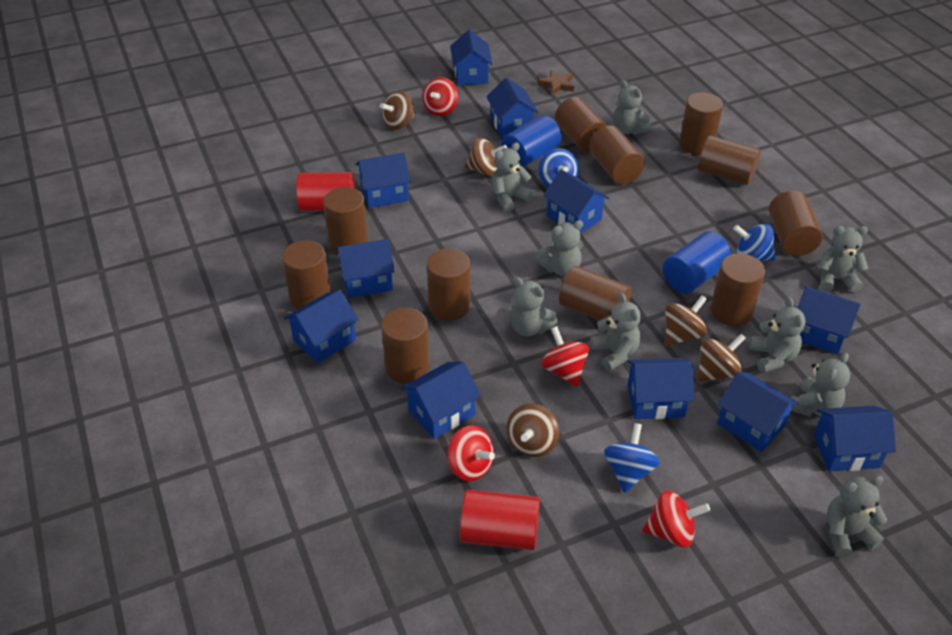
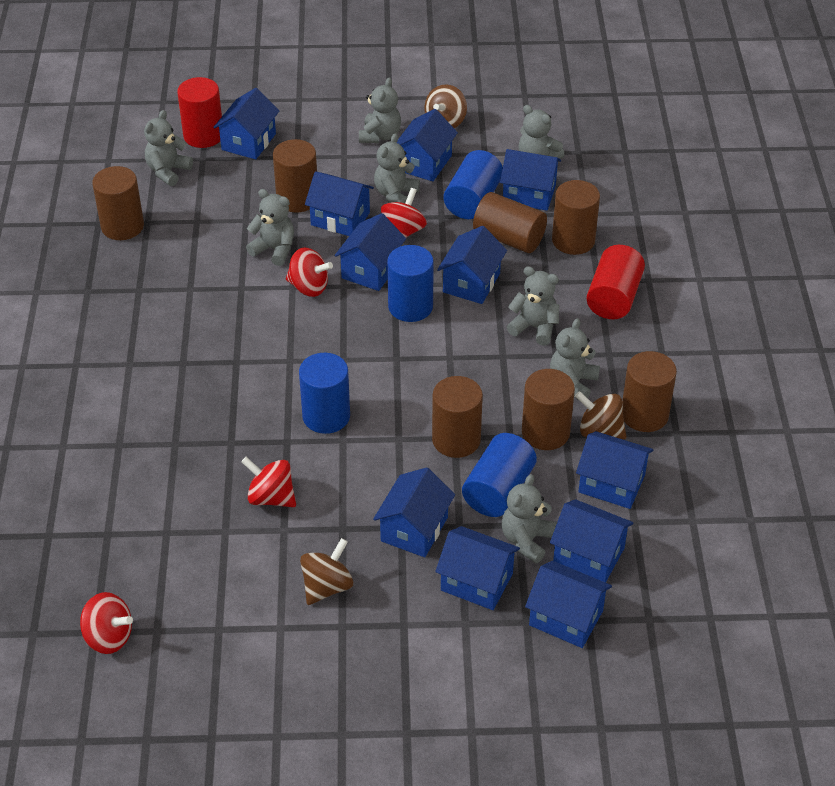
blue cylinder: [501,115,561,167] [663,231,731,294] = 2 -> [299,353,350,434] [387,245,434,322] [444,150,503,219] [462,433,537,517] = 4
blue spinning top: [539,148,579,187] [604,423,660,493] [733,224,776,261] = 3 -> none = 0
brown cylinder: [282,240,331,310] [323,187,369,254] [381,308,430,384] [427,248,470,321] [555,97,607,153] [559,266,632,321] [589,126,645,184] [679,92,723,154] [698,135,761,185] [711,253,765,326] [769,191,822,256] = 11 -> [92,166,144,240] [273,139,317,213] [432,376,483,458] [473,192,547,253] [522,369,575,450] [552,180,600,255] [622,351,677,432] = 7
brown spinning top: [380,91,415,130] [465,138,507,176] [507,404,560,457] [665,295,707,346] [697,334,746,382] = 5 -> [300,538,353,605] [424,85,467,128] [575,391,627,439] = 3
brown star: [537,70,574,95] = 1 -> none = 0
grey teddy bear: [492,143,534,212] [510,277,558,336] [536,220,583,276] [590,293,641,371] [613,80,652,135] [749,297,806,373] [791,353,850,417] [818,226,868,292] [827,476,887,557] = 9 -> [144,110,193,186] [246,189,294,266] [359,77,401,143] [374,133,420,203] [502,474,557,564] [507,266,559,345] [519,105,565,159] [550,318,600,399] = 8

